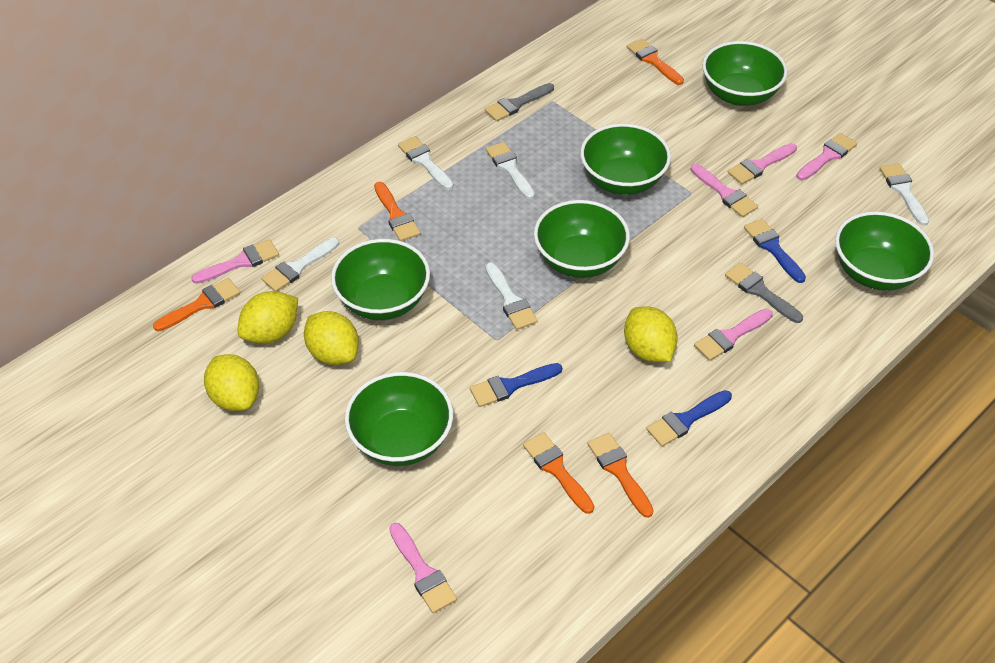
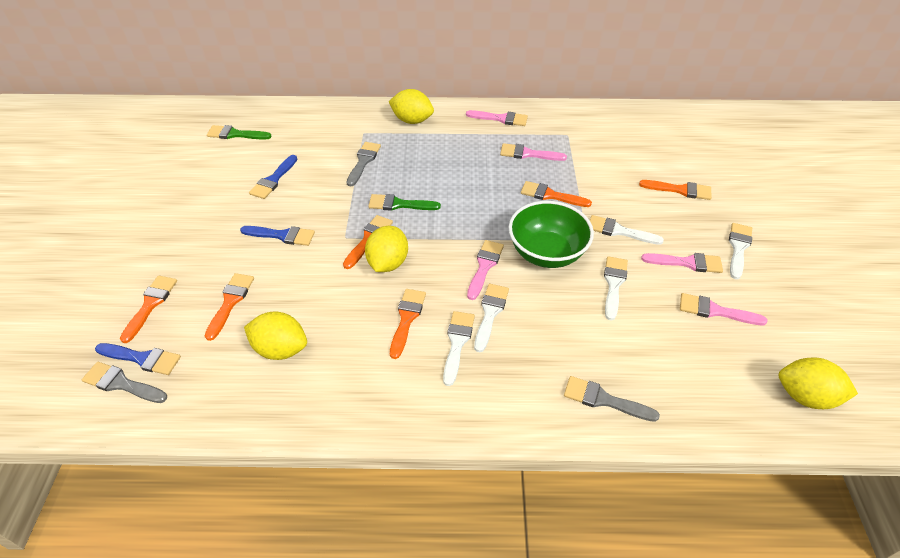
green bowl: [331,239,430,320] [345,372,453,466] [534,200,630,278] [580,123,671,195] [702,41,788,106] [835,211,934,291] = 6 -> [509,201,594,268] = 1
green brush: none = 0 -> [207,125,272,140] [368,194,441,211] = 2
grey brush: [485,83,554,121] [725,263,803,323] = 2 -> [82,362,167,403] [347,142,381,186] [564,376,660,422] = 3
orange brush: [153,278,240,331] [374,182,421,241] [523,432,594,514] [588,433,654,518] [627,38,684,85] = 5 -> [120,276,177,343] [205,273,254,341] [343,215,393,269] [390,289,426,359] [521,181,592,207] [639,180,712,200] = 6
pink brush: [191,239,279,284] [389,523,457,613] [690,164,758,217] [694,309,773,361] [728,143,797,184] [796,133,857,180] = 6 -> [466,110,528,126] [467,240,504,300] [500,143,567,161] [641,253,723,273] [680,293,768,325] = 5

